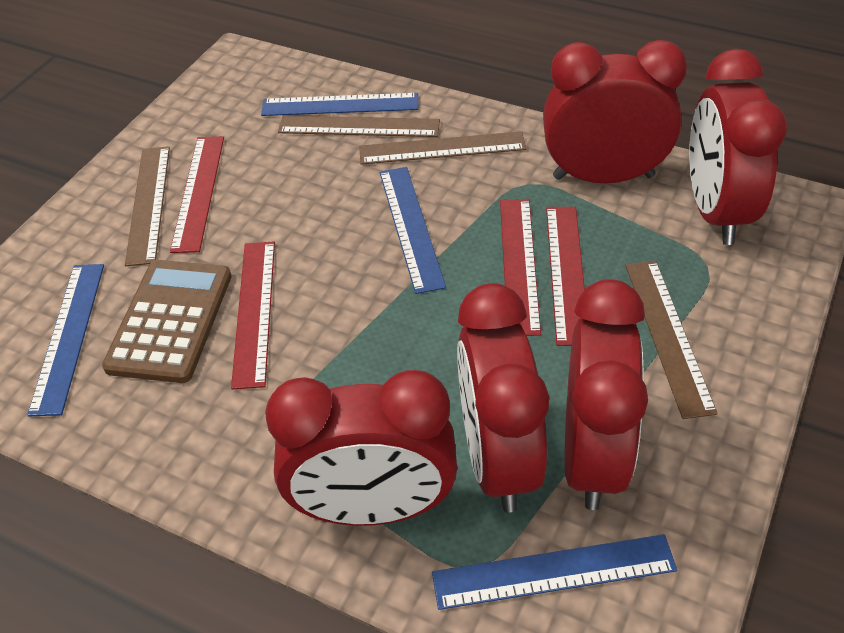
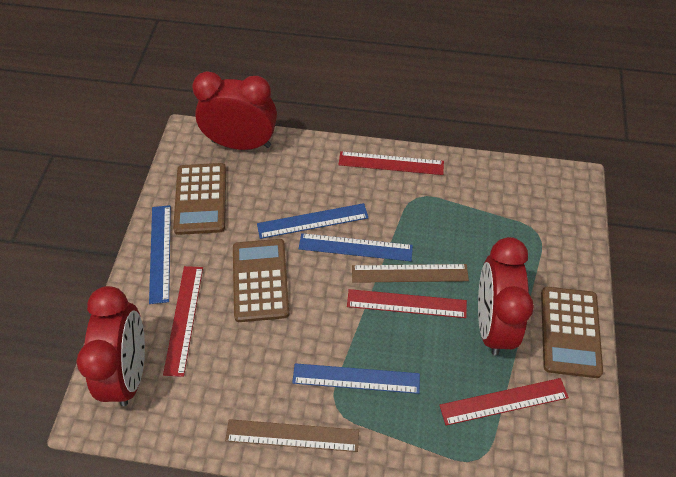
brown calculator: [102,260,232,383] = 1 -> [173,163,226,235] [233,239,289,322] [541,287,603,378] = 3
brown ruler: [125,146,170,266] [278,115,440,137] [359,131,526,165] [625,261,718,419] = 4 -> [225,419,359,452] [352,264,469,283] = 2
red clock: [265,370,457,526] [457,283,549,513] [543,40,687,183] [565,279,648,510] [689,49,787,245] = 5 -> [76,286,145,406] [192,71,277,150] [478,237,534,355] = 3

